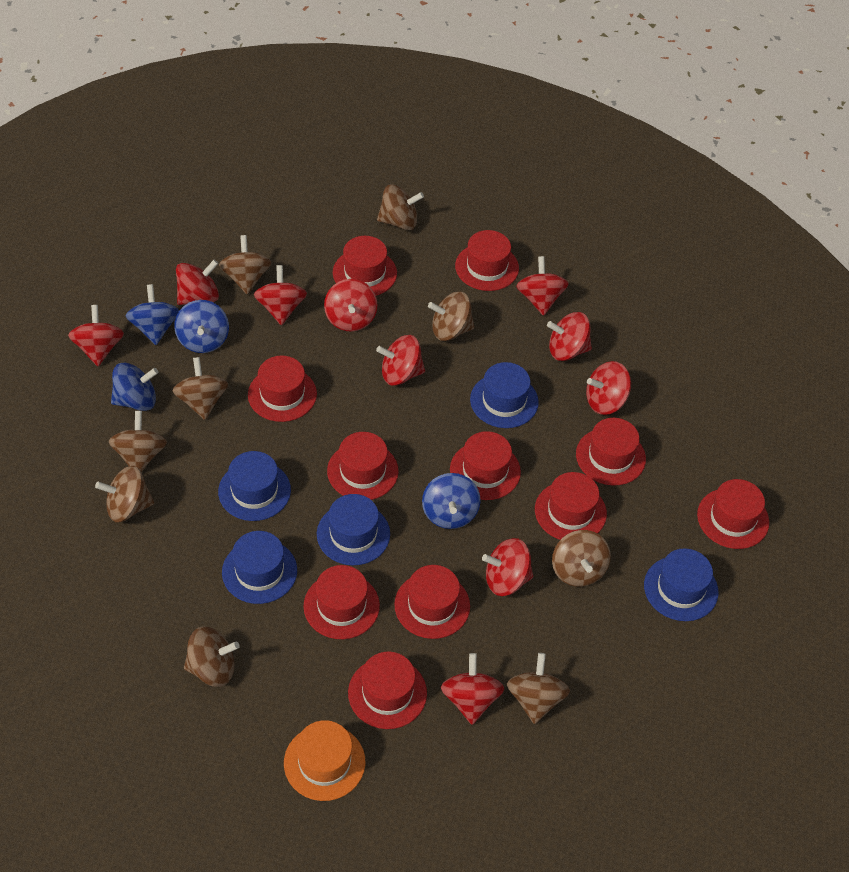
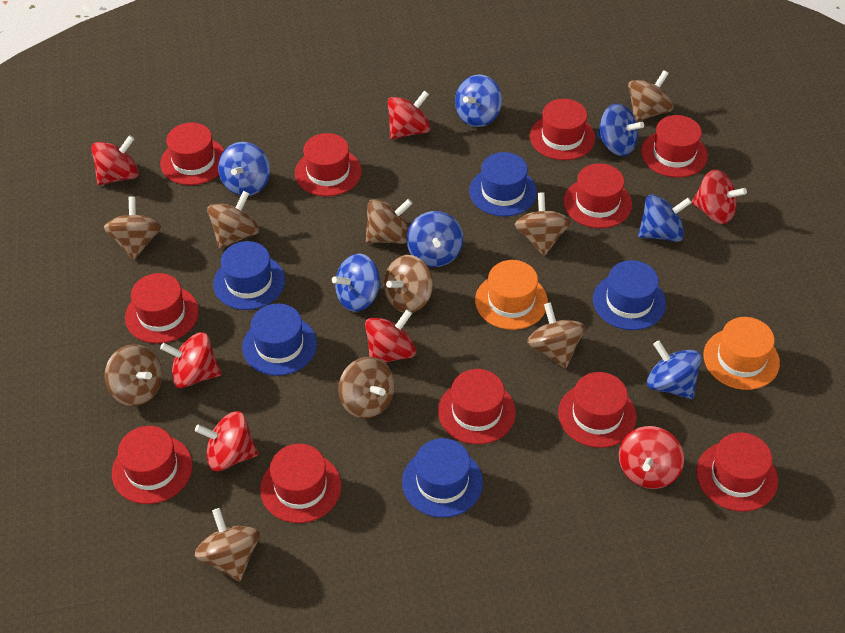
blue spinning top: [111,363,158,411] [126,284,179,345] [174,300,229,353] [422,473,481,529] = 4 -> [218,142,270,196] [332,253,381,312] [407,211,463,267] [455,74,502,127] [596,103,644,156] [638,195,692,242] [647,341,702,399] = 7
brown spinning top: [95,466,154,522] [108,411,167,472] [173,357,228,420] [184,626,240,687] [219,235,272,294] [377,184,424,230] [428,292,475,341] [507,653,570,724] [552,530,611,587] = 9 -> [104,197,162,260] [105,344,162,406] [195,508,260,581] [207,191,259,249] [338,357,395,418] [365,199,413,244] [384,255,433,313] [515,192,571,256] [527,302,585,369] [628,70,673,122] = 10
orange hat: [284,720,365,801] = 1 -> [475,260,548,330] [703,317,780,390] = 2
red spinning top: [68,305,124,366] [176,260,219,305] [254,265,307,325] [324,279,378,332] [376,335,425,385] [441,653,504,725] [482,538,533,596] [516,256,569,316] [547,312,592,361] [586,361,631,415] = 10 -> [91,135,139,185] [160,332,222,388] [195,411,258,471] [365,309,416,363] [388,91,431,139] [619,426,684,489] [692,169,747,224] = 7

